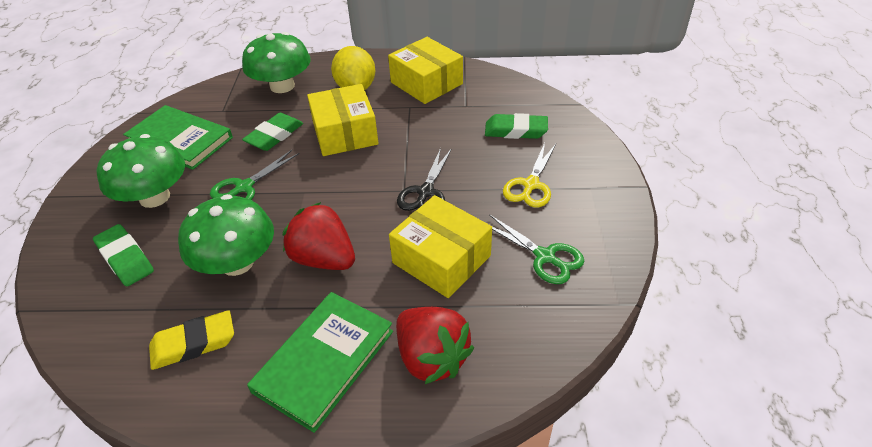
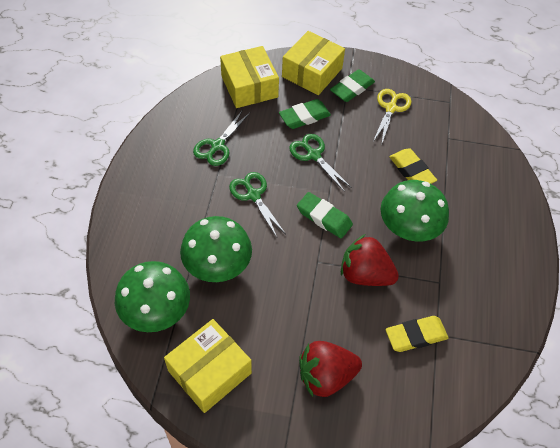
black scissors: [397,148,452,211] = 1 -> none = 0
green book: [123,105,233,170] [247,292,393,433] = 2 -> none = 0
green scissors: [210,150,299,200] [489,214,584,284] = 2 -> [193,111,250,166] [229,172,286,237] [289,134,352,192] = 3
yellow eraser: [149,310,234,370] = 1 -> [386,316,449,352] [389,148,437,184] = 2
yellow lemon: [331,46,375,90] = 1 -> none = 0

